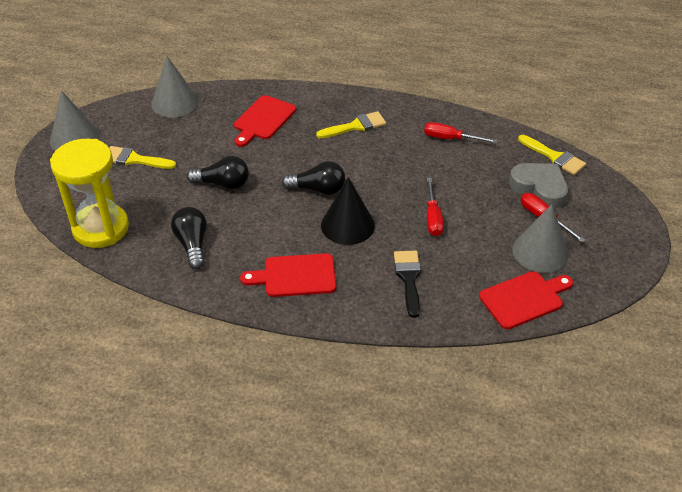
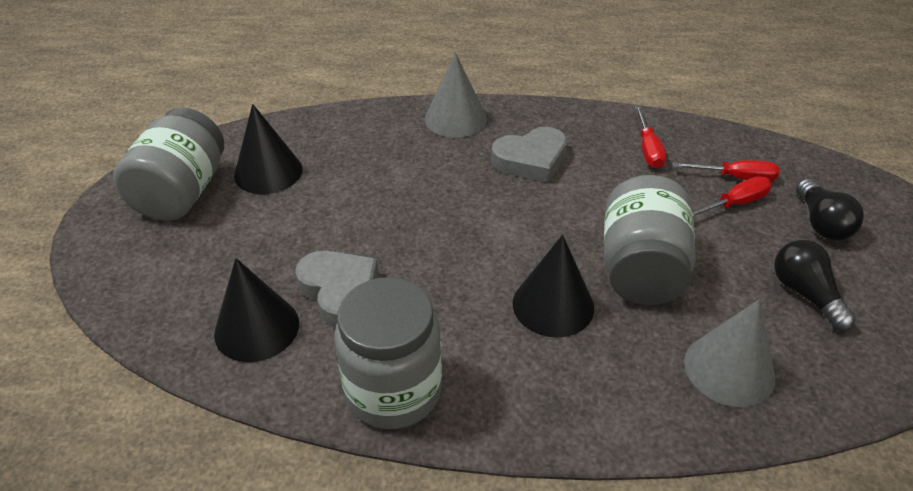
black brush: [394,250,421,318] = 1 -> none = 0
black cone: [321,177,375,245] = 1 -> [214,258,299,362] [234,104,303,194] [513,235,594,337] = 3
black light bulb: [171,207,207,269] [187,156,249,189] [282,161,345,195] = 3 -> [774,240,856,331] [796,179,864,241] = 2
grey cone: [50,91,100,151] [151,56,198,118] [512,204,569,273] = 3 -> [425,53,487,138] [684,300,775,407] = 2
grey heart: [509,163,568,208] = 1 -> [295,251,379,328] [491,127,568,183] = 2
grey jar: none = 0 -> [113,107,224,221] [334,277,442,429] [604,175,696,305] = 3
red cutting board: [234,95,296,147] [240,253,336,297] [479,271,573,329] = 3 -> none = 0
yellow brush: [109,146,176,169] [316,111,386,138] [518,135,586,175] = 3 -> none = 0
yellow hourglass: [50,139,129,248] = 1 -> none = 0

